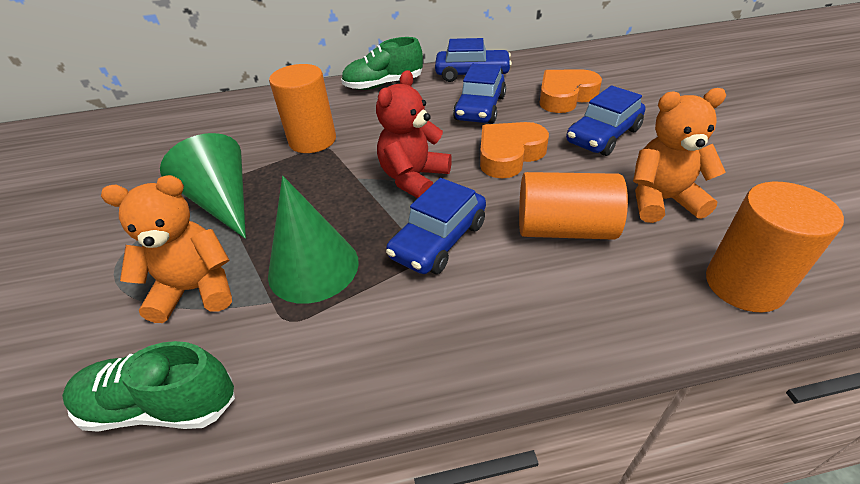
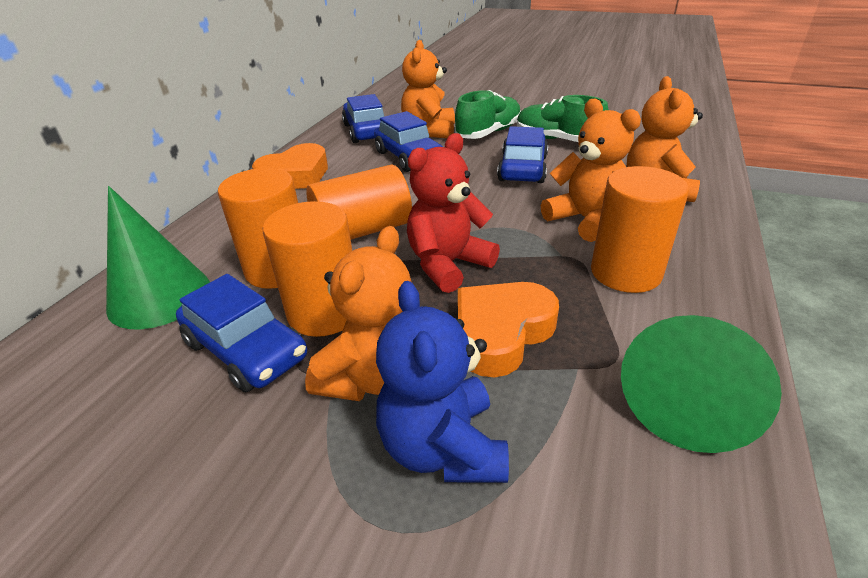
blue teddy bear: none = 0 -> [376,281,509,483] = 1
orange cylinder: [269,64,336,153] [519,172,628,240] [706,182,844,313] = 3 -> [218,168,298,289] [263,201,352,337] [306,164,412,240] [591,166,689,293] = 4
orange teddy bear: [101,175,232,323] [633,88,726,223] = 2 -> [305,226,412,401] [401,40,455,138] [541,99,641,242] [627,76,703,202] = 4

